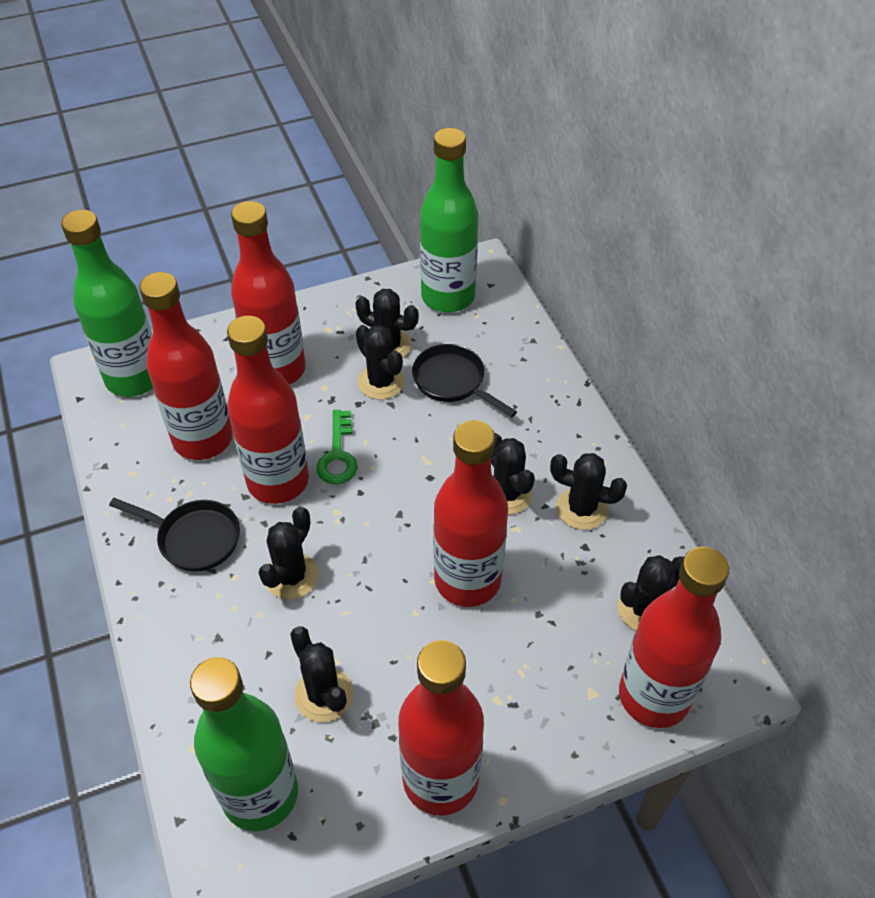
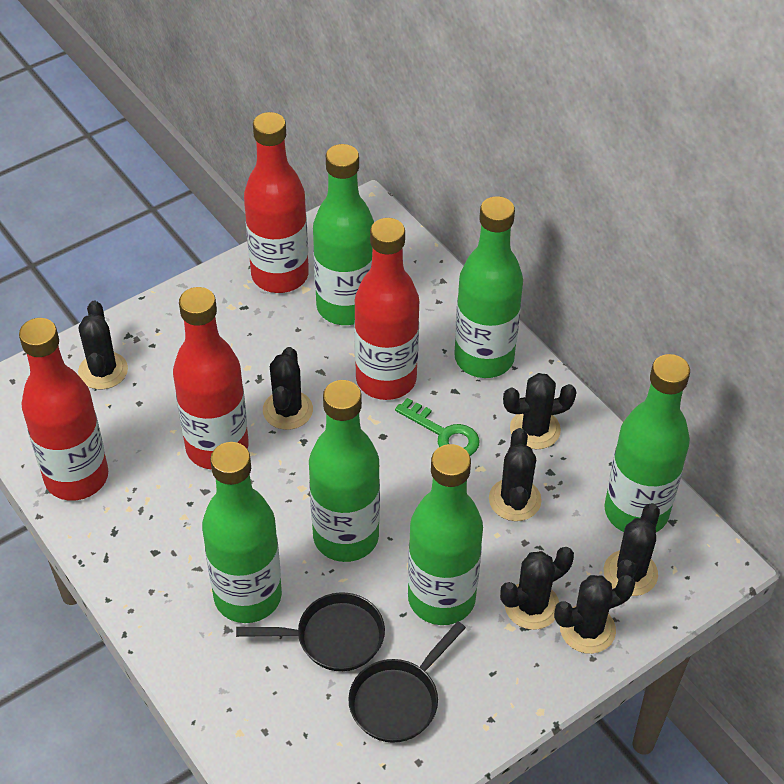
green bottle: [61,209,153,397] [190,657,298,831] [420,128,478,312] = 3 -> [202,442,282,623] [309,380,380,562] [313,144,374,325] [408,444,483,625] [454,196,523,378] [604,354,690,532] = 6
red bottle: [139,272,233,460] [227,315,309,504] [231,201,306,385] [398,640,484,815] [433,420,508,607] [619,547,729,728] = 6 -> [19,318,108,501] [173,287,249,469] [244,112,309,293] [354,218,419,400] = 4

